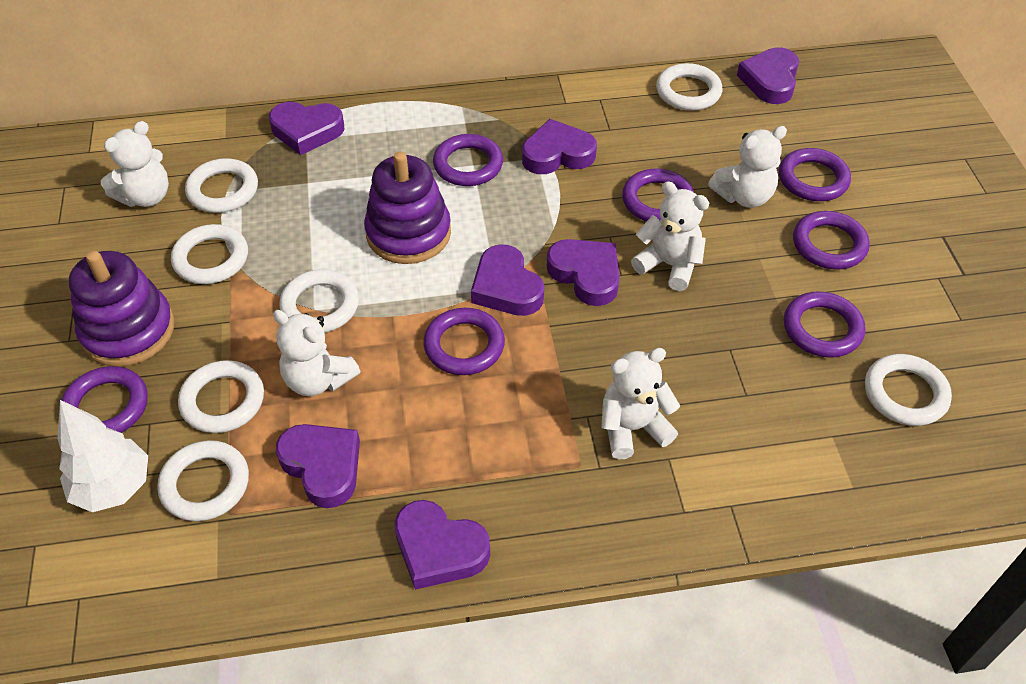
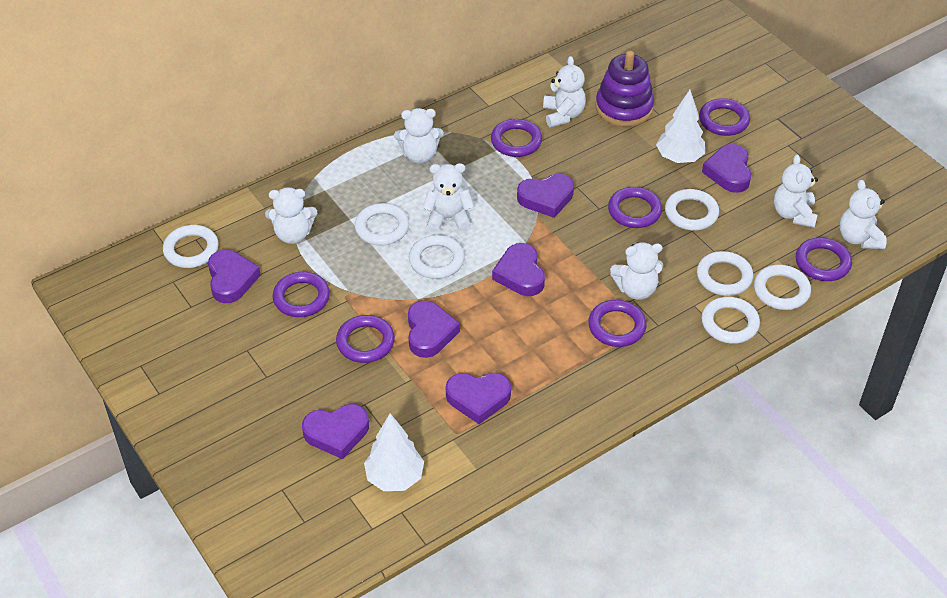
purple stacking toy: [69,251,175,367] [364,152,451,264] = 2 -> [596,51,654,127] = 1
white teddy bear: [101,121,169,207] [273,310,360,396] [601,348,680,459] [631,181,709,291] [708,126,787,208] = 5 -> [265,187,317,244] [394,108,444,163] [423,163,474,233] [543,56,586,128] [610,242,663,300] [774,155,818,228] [840,180,887,249] = 7
white tree: [57,400,148,512] = 1 -> [364,414,424,491] [656,90,705,163] = 2

